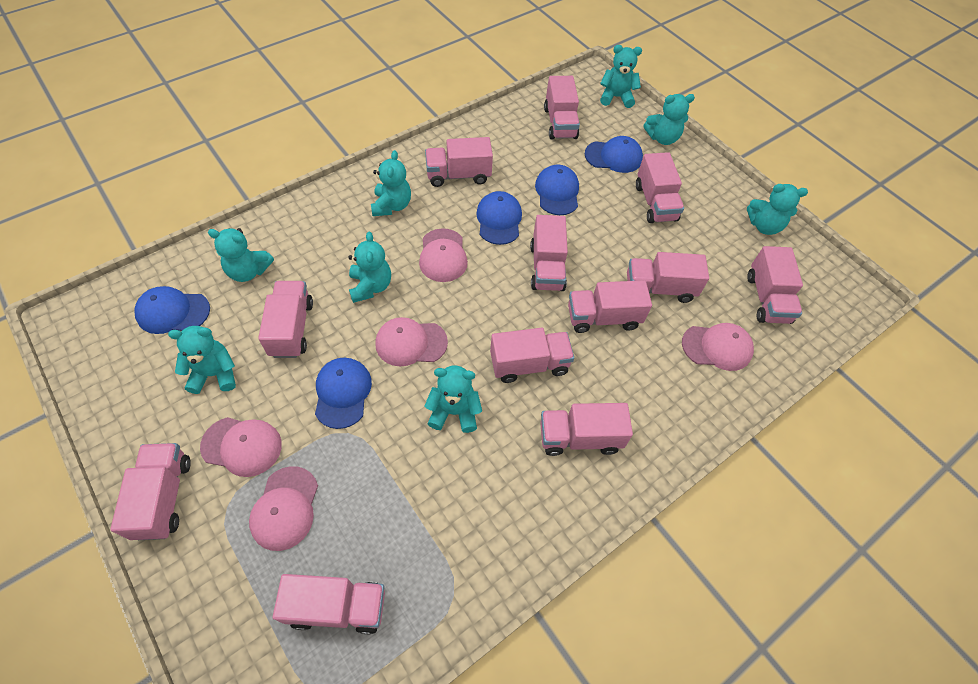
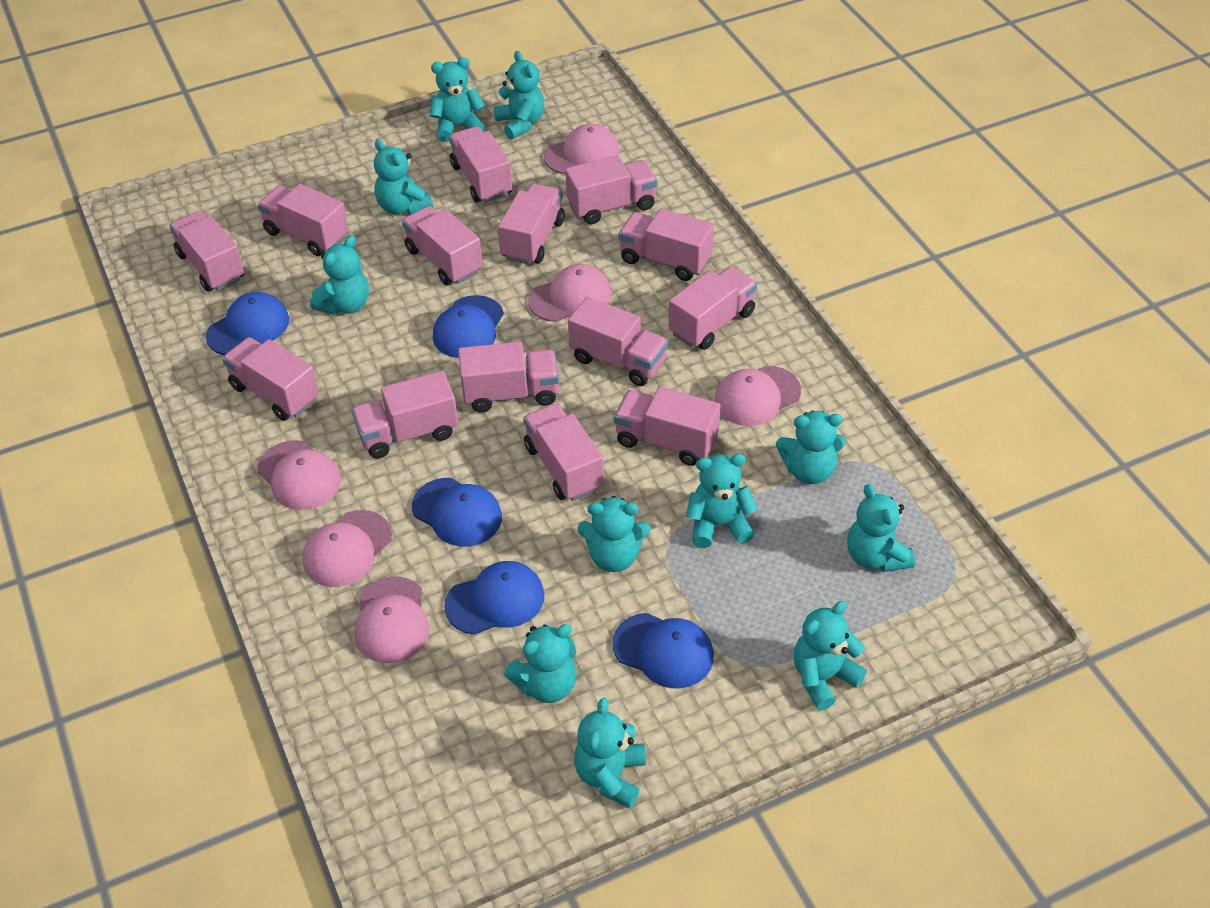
pink cap: [200,417,282,477] [249,466,318,551] [375,317,448,366] [419,228,468,282] [682,323,754,371] = 5 -> [258,440,341,510] [303,510,392,587] [354,576,430,663] [528,264,611,322] [544,124,620,174] [715,366,801,426] = 6
pink truck: [110,443,191,540] [258,281,313,358] [272,574,385,634] [425,137,493,187] [490,328,574,383] [530,215,568,291] [540,403,633,456] [544,76,580,140] [568,280,652,333] [627,252,709,303] [636,152,684,223] [747,246,803,324] = 12 -> [169,211,245,292] [222,337,319,421] [258,184,349,256] [352,371,458,459] [402,206,483,285] [449,126,512,203] [458,341,559,413] [498,183,565,265] [523,403,604,501] [565,155,657,225] [568,296,668,386] [614,387,721,466] [618,209,714,281] [669,266,757,350] = 14
turquoise teddy bear: [168,326,236,394] [208,228,274,282] [348,232,391,303] [371,150,411,216] [425,365,482,433] [600,45,642,108] [643,94,695,145] [747,184,808,235] = 8 -> [310,236,369,315] [374,139,433,215] [430,57,485,142] [494,51,544,139] [504,624,576,703] [574,698,646,808] [578,496,650,572] [686,454,757,548] [776,410,845,484] [793,601,867,710] [847,484,915,572] = 11

